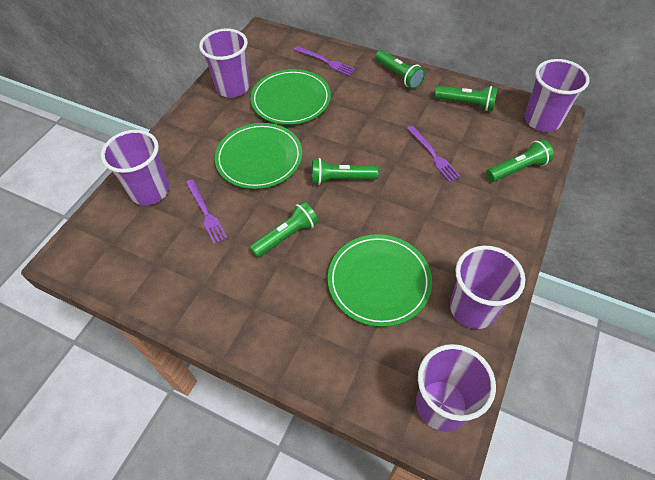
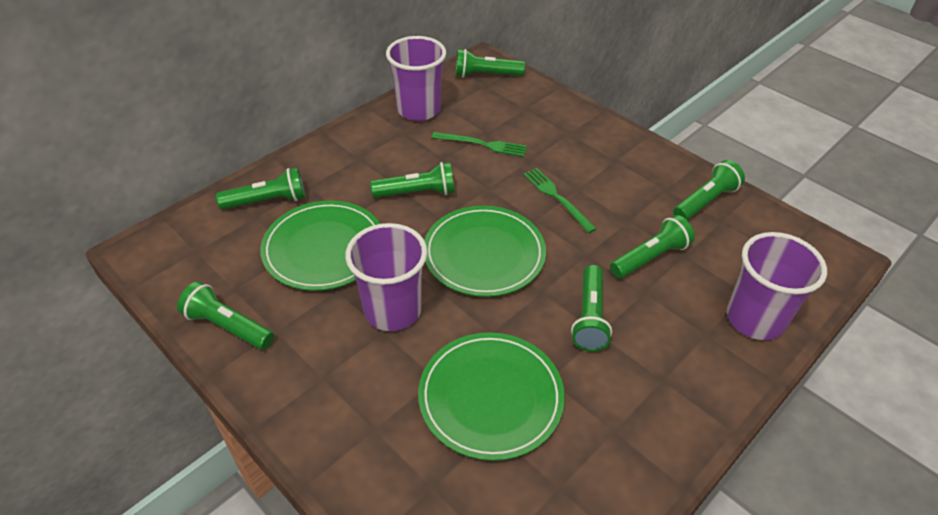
green flashlight: [250,201,318,258] [312,158,378,185] [375,50,425,89] [434,86,498,111] [486,139,554,182] = 5 -> [177,281,274,350] [216,168,305,209] [370,162,455,198] [456,49,525,77] [571,265,612,351] [610,215,695,278] [673,160,745,220] = 7
green fork: none = 0 -> [432,132,527,157] [523,168,597,233] = 2
purple cup: [101,130,169,205] [199,29,250,98] [416,344,496,431] [450,246,525,329] [524,59,589,132] = 5 -> [345,223,428,331] [386,36,446,121] [727,232,827,340] = 3
purple fork: [186,179,227,244] [294,46,355,76] [407,125,461,182] = 3 -> none = 0

